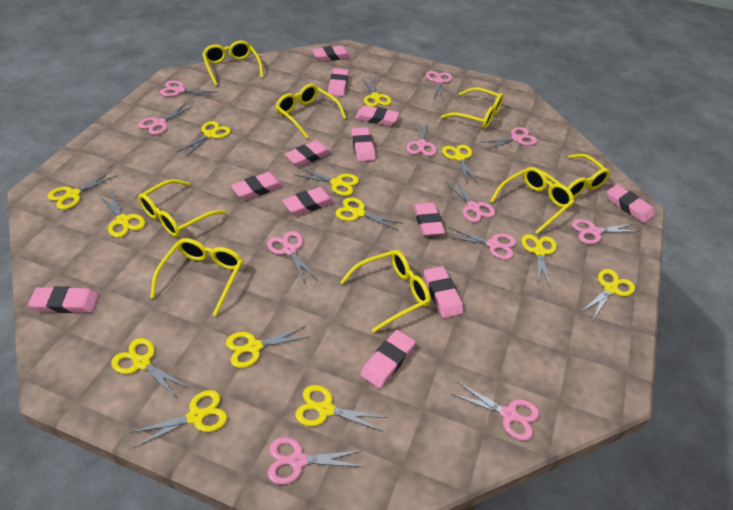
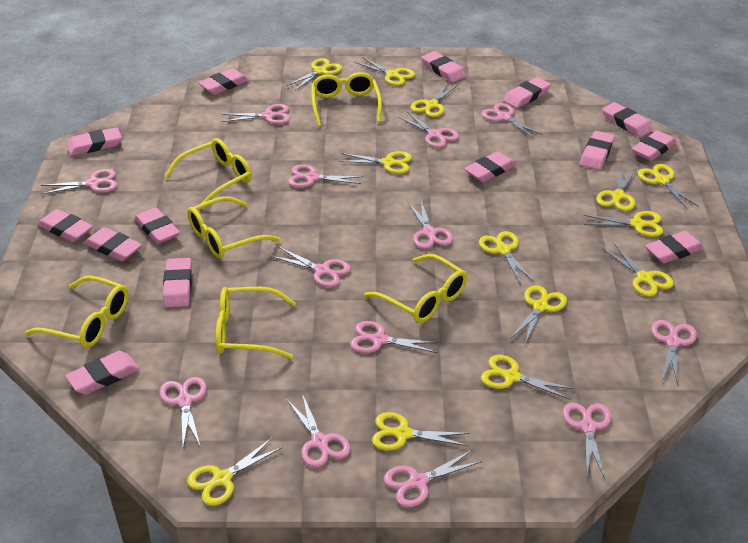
pink eraser: [28,286,99,313] [231,172,283,200] [282,187,335,215] [284,140,331,167] [312,46,351,61] [328,68,349,96] [351,127,376,162] [355,105,399,126] [361,330,416,388] [413,203,445,236] [424,266,464,318] [607,184,655,223] = 12 -> [37,209,93,242] [65,351,140,395] [67,127,122,156] [84,227,142,261] [134,207,180,244] [163,258,192,308] [198,68,249,95] [422,51,466,83] [464,151,517,182] [503,77,551,108] [580,131,615,170] [602,102,653,137] [632,130,677,161] [645,231,704,263] = 14
pink scissors: [138,104,192,135] [160,80,217,97] [267,231,318,285] [268,437,363,484] [406,122,437,156] [426,71,452,99] [445,179,495,222] [446,227,516,260] [451,382,539,441] [481,127,537,149] [572,219,640,244] = 11 -> [41,169,117,194] [159,377,207,447] [222,104,290,124] [271,247,351,287] [287,394,350,468] [288,164,363,188] [350,321,440,353] [384,450,482,507] [398,112,459,148] [408,201,453,249] [481,103,543,139] [563,403,611,479] [651,320,697,384] = 13
yellow glasses: [138,179,226,237] [150,238,243,316] [202,41,263,86] [275,84,346,138] [340,250,431,333] [441,87,504,129] [490,167,575,234] [540,154,610,198] = 8 -> [25,276,128,348] [164,138,252,209] [187,196,280,259] [216,287,296,359] [311,72,382,126] [364,254,467,323] = 6

